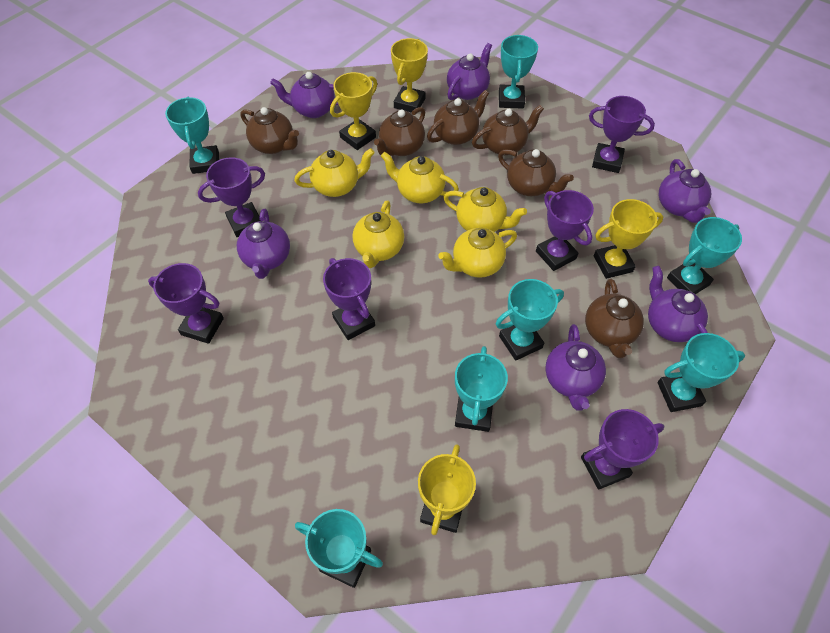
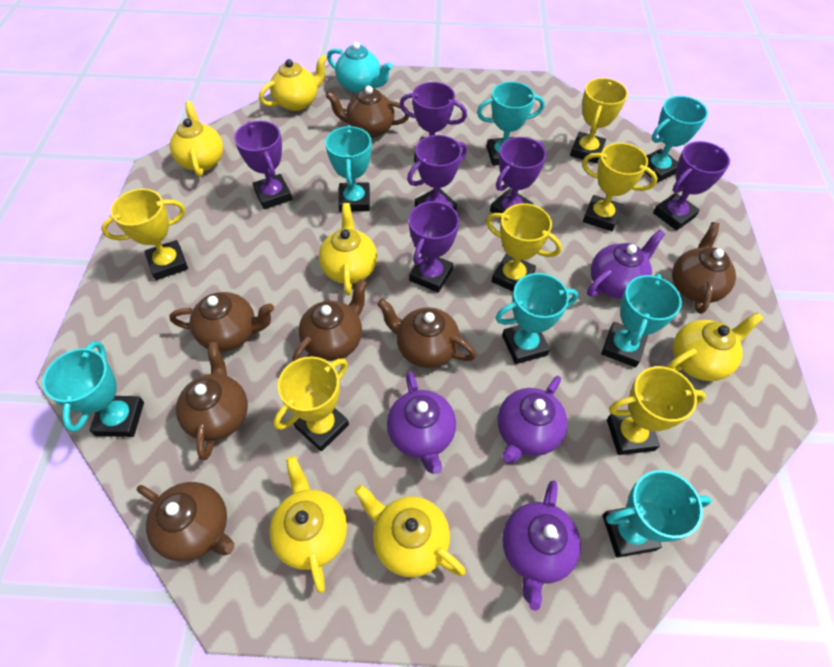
brown teapot: [240,107,299,154] [374,107,425,156] [427,90,489,145] [472,105,544,155] [498,149,574,196] [585,279,644,358] = 6 -> [137,482,234,561] [169,292,274,352] [176,342,248,460] [292,279,367,362] [326,86,409,138] [377,299,476,368] [672,222,736,314] = 7
purple teapot: [237,209,290,279] [270,72,339,118] [447,43,492,100] [545,324,606,411] [648,266,708,342] [659,159,711,223] = 6 -> [387,371,456,474] [498,376,568,464] [502,480,581,611] [587,230,665,299] = 4
turquoise teapot: none = 0 -> [327,42,392,93] = 1
yellow teapot: [294,148,375,197] [353,200,404,268] [381,152,459,203] [438,228,517,278] [443,187,527,232] = 5 -> [170,101,223,177] [259,54,327,111] [269,456,347,593] [319,203,377,295] [354,485,466,577] [667,312,763,381] = 6
yellow trophy: [330,72,377,150] [391,38,428,113] [418,444,476,535] [594,199,663,279] = 4 -> [101,189,188,280] [273,357,349,451] [486,203,562,292] [570,78,628,163] [582,143,658,231] [607,366,706,455] = 6

